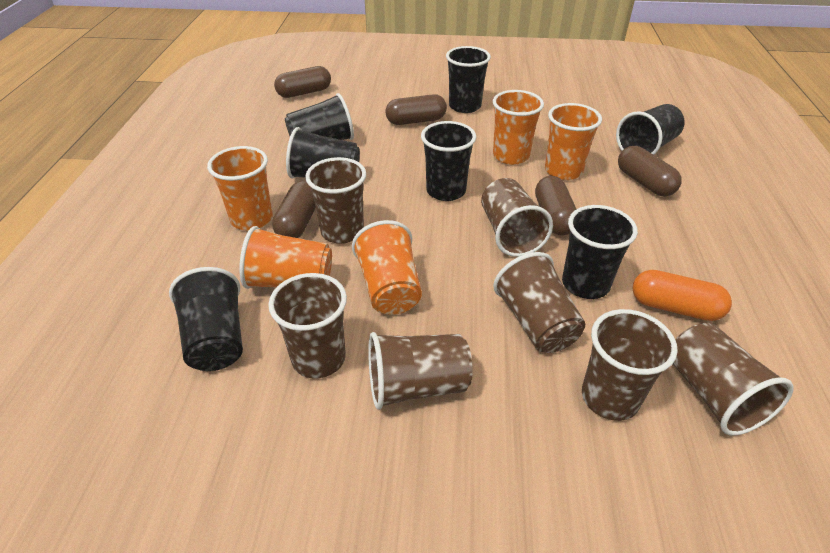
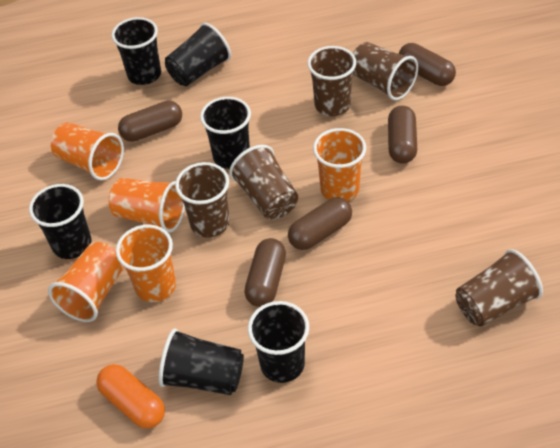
black cup: [169,267,243,371] [285,93,354,140] [286,127,360,179] [421,121,476,201] [446,46,491,113] [562,205,638,299] [616,104,685,155] = 7 -> [29,184,92,259] [111,17,161,85] [159,328,244,395] [165,23,231,86] [200,97,251,169] [248,301,309,383] = 6
brown cup: [268,273,347,379] [305,157,366,244] [368,332,473,410] [481,178,553,257] [493,252,585,353] [582,309,678,421] [673,323,793,436] = 7 -> [175,162,230,238] [229,145,298,219] [307,46,356,116] [353,42,418,101] [455,249,543,327] = 5

